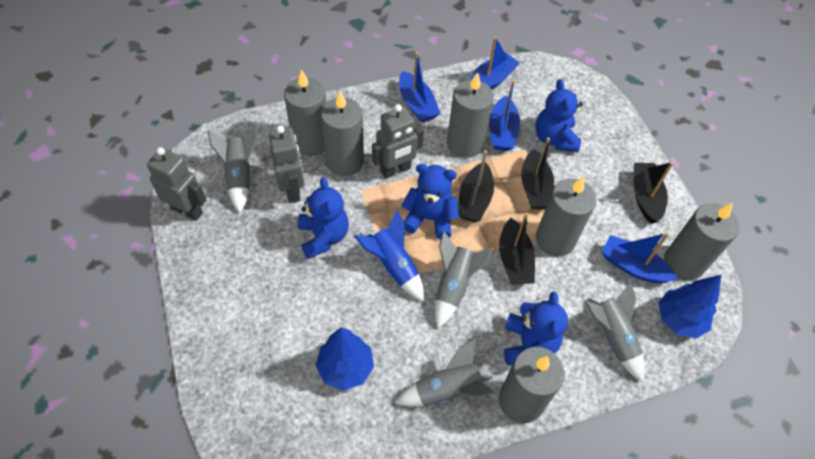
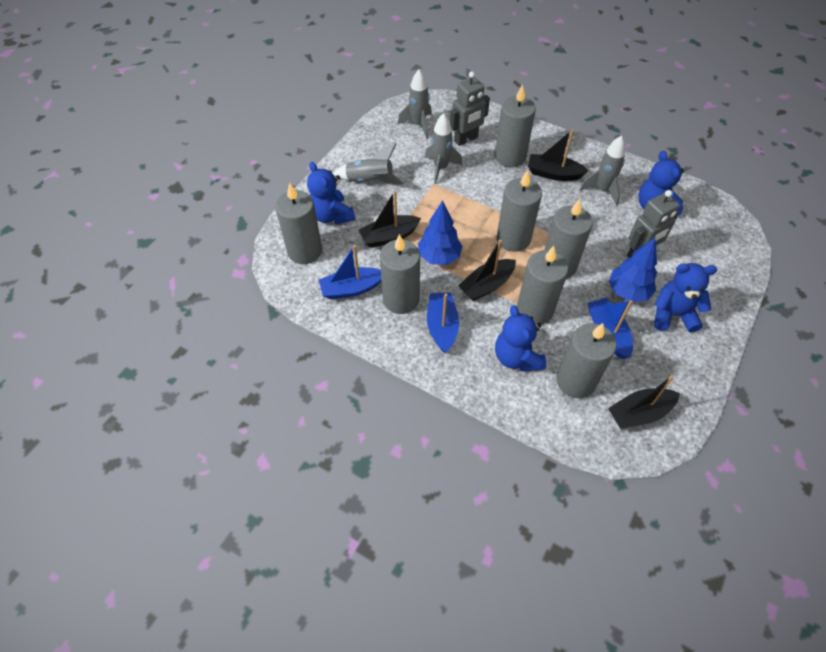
blue boat: [399,52,440,123] [470,37,520,89] [489,80,520,151] [602,232,677,283] = 4 -> [319,245,381,299] [427,292,459,353] [587,298,633,359] = 3
blue rocket: [354,210,424,301] = 1 -> none = 0
grey candle: [284,69,326,156] [321,91,364,176] [447,72,494,158] [499,347,565,423] [536,176,596,256] [664,203,740,281] = 6 -> [275,182,322,264] [380,234,420,314] [495,84,536,168] [496,170,542,252] [517,246,568,324] [545,199,593,279] [556,323,617,398] = 7
grey robot: [147,147,206,221] [268,126,304,203] [372,104,424,179] = 3 -> [450,72,490,146] [627,190,680,258] = 2

